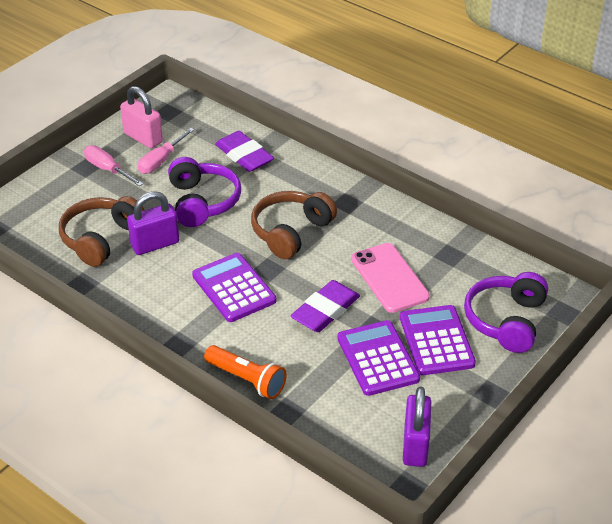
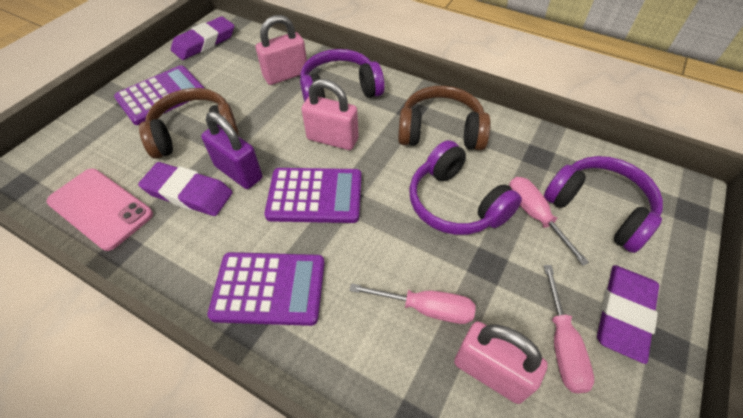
orange flashlight: [204,345,287,399] = 1 -> none = 0
pink padlock: [120,86,163,148] = 1 -> [256,15,307,85] [302,79,359,150] [454,321,548,404] = 3
pink screwdriver: [84,145,143,186] [138,128,194,174] = 2 -> [349,283,476,324] [509,177,589,266] [544,265,594,393] = 3
purple eraser: [215,131,274,172] [290,280,360,332] = 2 -> [138,162,233,216] [171,16,234,60] [597,265,659,364] = 3
purple headphones: [168,157,241,227] [464,272,548,353] = 2 -> [300,49,385,102] [409,140,522,235] [544,156,663,253] = 3
purple padlock: [127,191,179,255] [403,386,431,467] = 2 -> [201,111,262,189] = 1

